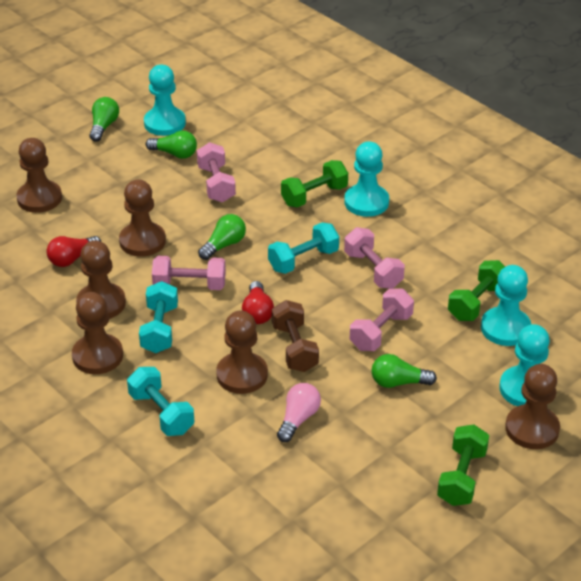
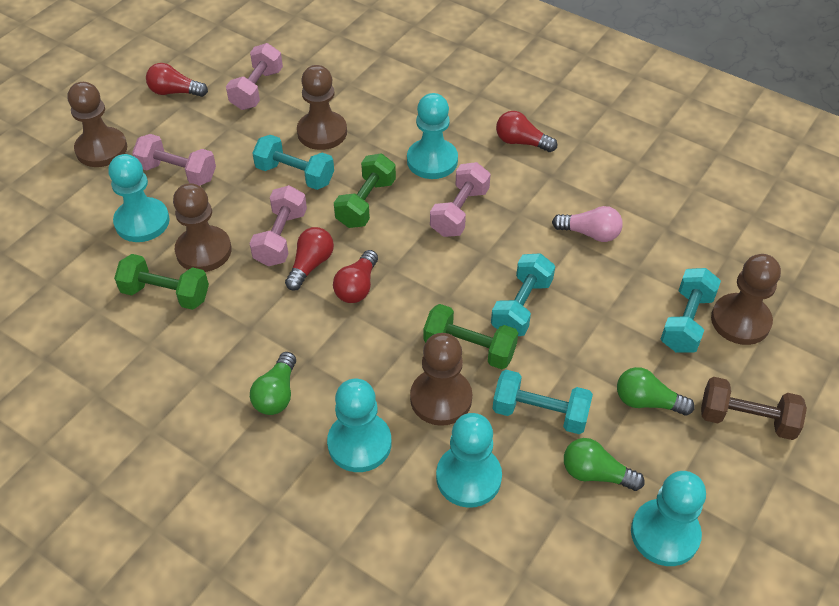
brown pawn: [16,138,62,213] [72,292,123,374] [76,240,126,319] [119,179,166,256] [216,311,268,394] [505,364,560,449] = 6 -> [68,82,127,167] [173,183,232,272] [297,65,347,150] [410,333,472,426] [711,254,781,345] = 5
green light bulb: [90,97,119,142] [146,130,197,159] [198,214,246,260] [371,354,437,388] = 4 -> [250,352,296,415] [564,438,645,491] [617,367,695,415] = 3
red light bulb: [47,236,101,267] [242,281,274,324] = 2 -> [146,63,208,97] [285,227,334,291] [333,250,378,303] [496,111,557,152] = 4
turquoise dumbbell: [127,367,194,436] [139,281,178,353] [268,223,339,274] = 3 -> [252,135,334,190] [491,253,555,336] [492,370,593,434] [661,268,721,353] = 4
turquoise pawn: [144,65,186,136] [344,141,389,217] [481,265,531,346] [499,324,550,406] = 4 -> [108,154,170,242] [327,379,391,472] [407,93,458,179] [436,413,502,508] [631,471,706,566] = 5

